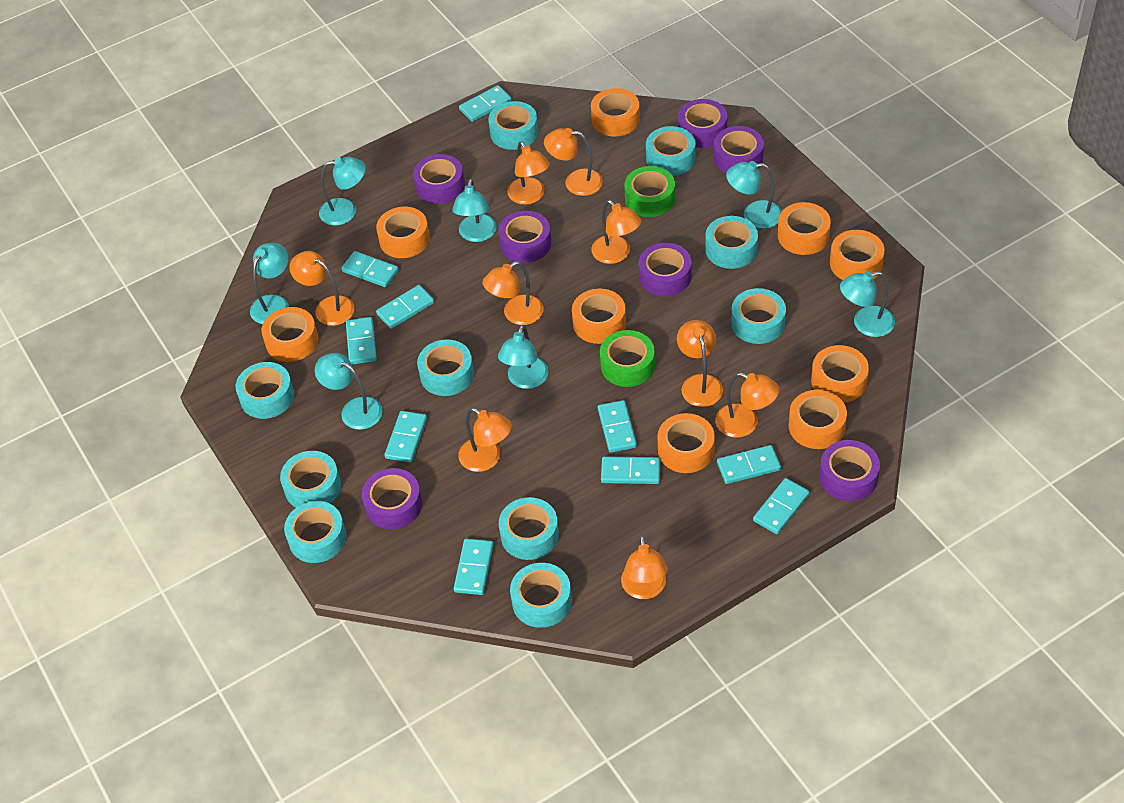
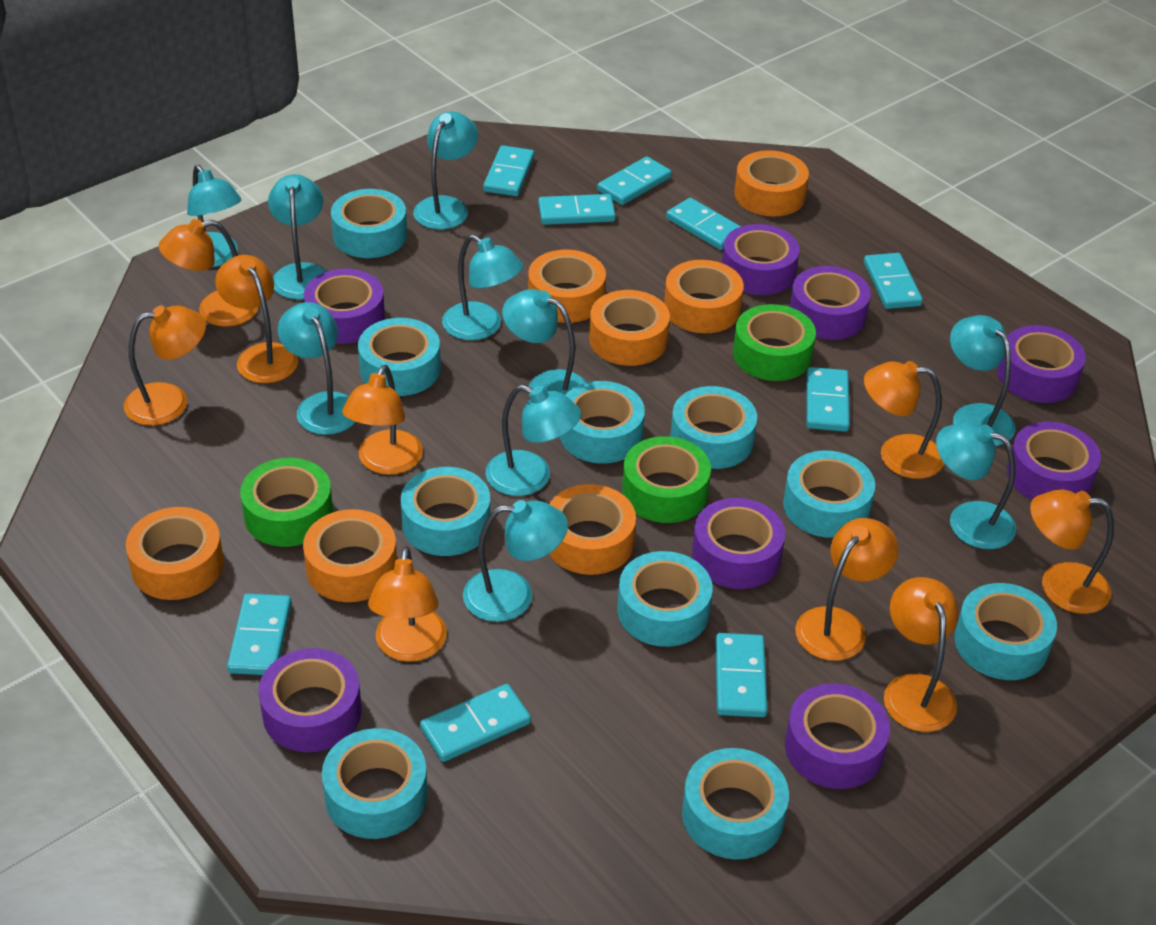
green tape: [600,330,655,387] [624,166,675,217] = 2 -> [240,458,333,547] [622,436,711,523] [733,304,816,381] = 3
orange tape: [261,307,318,362] [376,207,430,258] [572,289,626,344] [591,88,640,137] [657,413,715,473] [778,202,831,255] [789,390,847,449] [811,345,869,403] [830,230,885,280] = 9 -> [126,507,224,600] [303,509,397,602] [528,250,606,323] [549,484,636,575] [589,290,670,366] [664,260,744,333] [734,150,809,217] = 7
purple tape: [362,468,422,529] [413,154,465,204] [499,211,551,263] [639,243,691,296] [678,99,727,148] [714,126,764,173] [820,440,880,501] = 7 -> [259,648,361,752] [304,269,385,344] [692,498,785,589] [722,224,800,295] [785,683,890,789] [790,266,871,340] [997,325,1086,403] [1007,422,1101,500] = 8
turquoise domino: [341,251,399,287] [346,317,377,365] [376,285,434,329] [384,411,427,463] [454,539,494,595] [459,85,512,122] [598,400,637,453] [601,456,660,484] [717,445,781,484] [753,478,810,534] = 10 -> [227,593,292,675] [420,684,531,762] [483,145,534,196] [538,194,616,225] [597,156,672,205] [666,198,741,250] [715,633,767,717] [806,367,850,432] [864,253,923,309] = 9
turquoise lamp: [250,243,289,324] [315,353,383,430] [319,157,366,226] [452,179,497,242] [498,325,549,389] [726,161,782,229] [840,271,895,337] = 7 -> [187,165,241,267] [268,174,327,300] [278,302,355,435] [413,111,478,229] [442,235,523,340] [463,500,568,622] [485,385,581,496] [502,289,587,397] [936,422,1016,549] [950,315,1016,446] = 10

